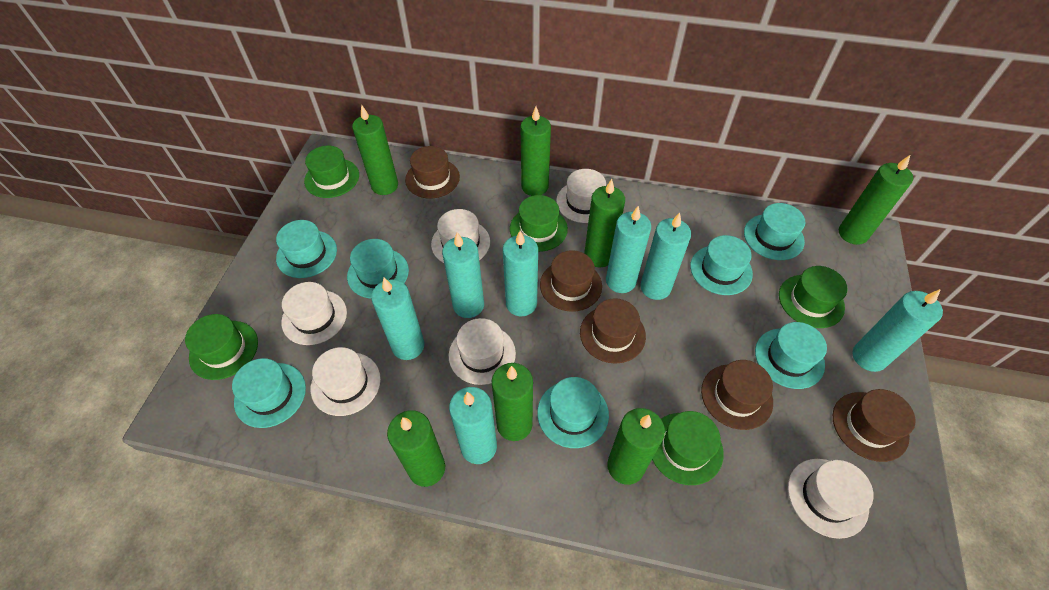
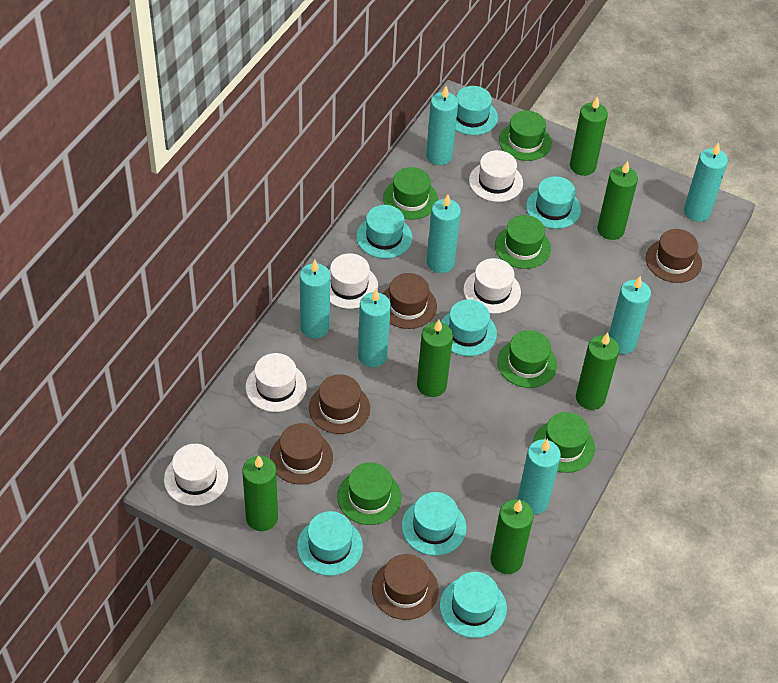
green candle: [352,105,398,195] [387,410,445,487] [492,363,533,441] [520,106,551,196] [584,179,625,267] [607,408,665,485] [839,154,913,245] = 7 -> [242,455,278,531] [417,320,453,397] [491,499,534,574] [570,96,608,176] [576,333,619,410] [597,161,638,240] = 6
green hat: [185,314,258,380] [304,146,359,198] [510,195,568,252] [652,411,724,485] [779,266,848,328] = 5 -> [337,462,402,525] [383,167,438,219] [495,215,551,269] [497,330,557,388] [499,111,552,161] [533,412,595,473] = 6
white hat: [281,282,347,345] [311,347,381,416] [431,209,490,263] [449,318,516,385] [556,169,606,223] [788,459,874,539] = 6 -> [164,444,228,506] [245,353,307,412] [329,253,378,309] [463,258,521,314] [469,150,523,202] = 5

